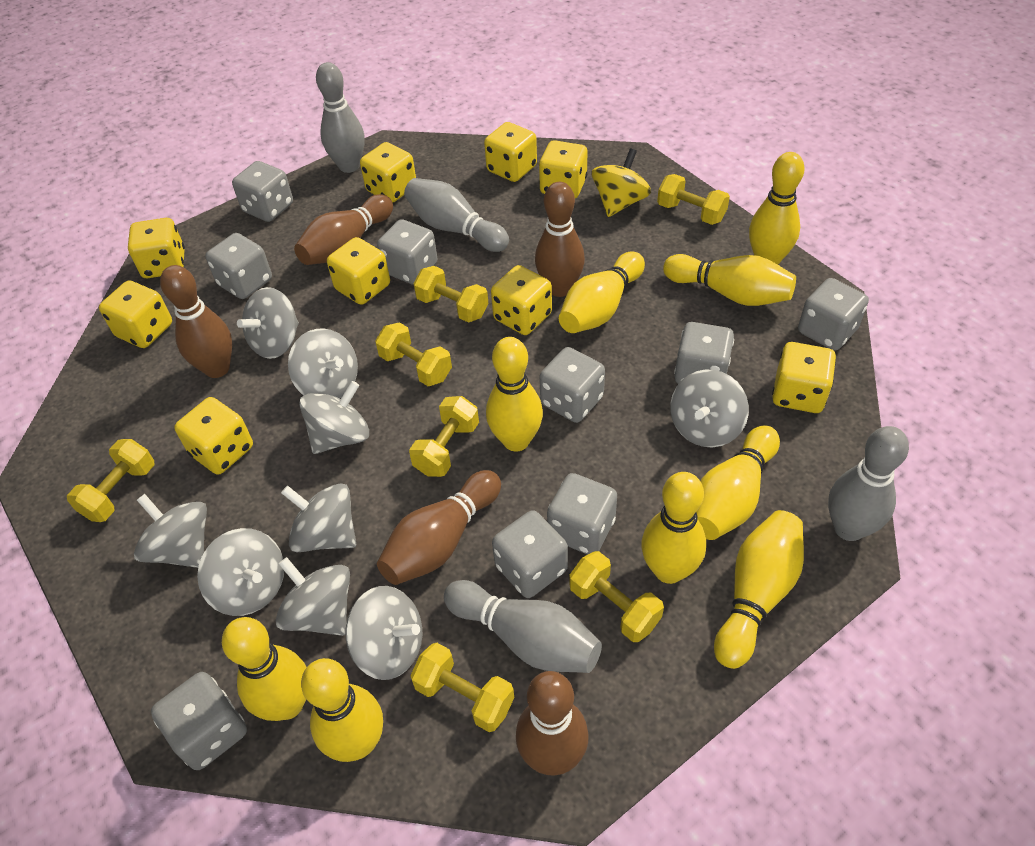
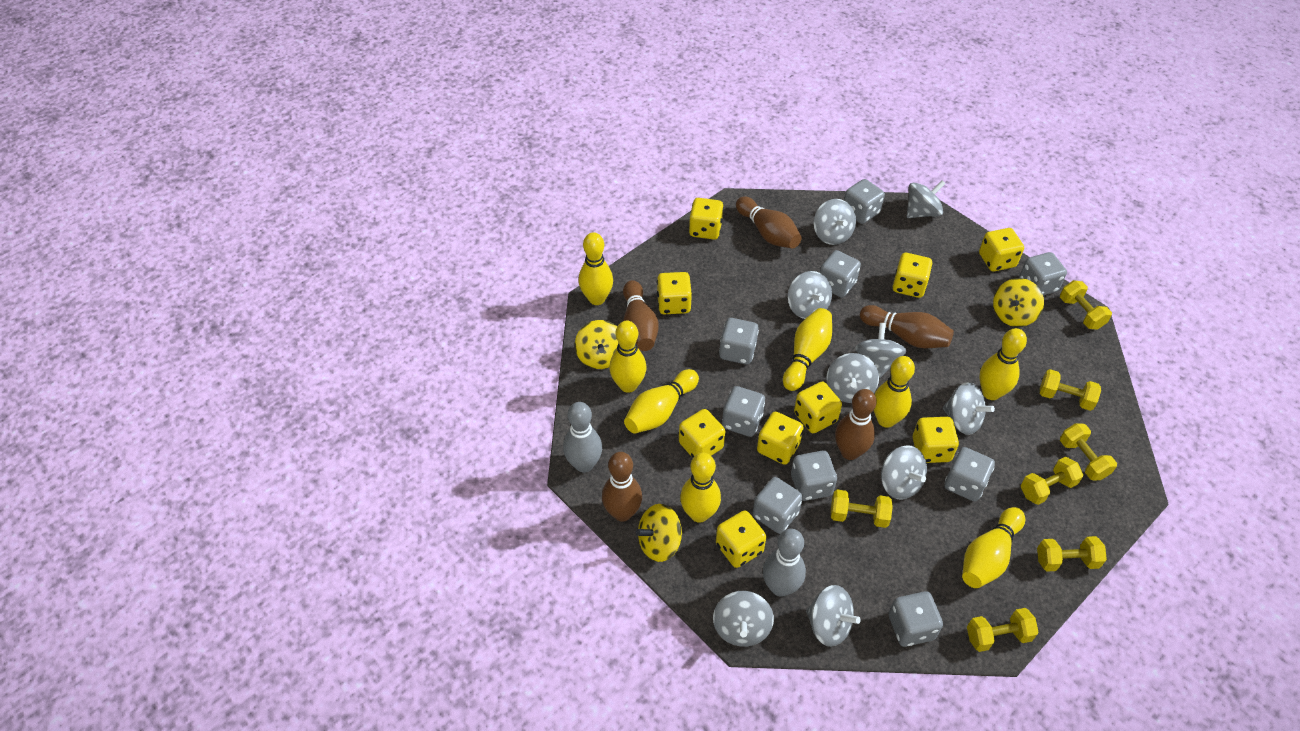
grey bowling pin: [316,62,365,173] [404,178,509,252] [444,580,602,673] [828,426,909,541] = 4 -> [563,402,602,473] [763,529,806,597] = 2
yellow bowling pin: [222,617,307,721] [301,658,383,762] [486,337,543,451] [559,252,645,333] [641,472,706,584] [663,254,796,306] [696,426,780,540] [714,510,804,669] [749,152,805,264] = 9 -> [579,232,613,305] [609,321,646,393] [624,369,699,434] [680,453,721,523] [783,308,832,391] [874,356,915,428] [962,507,1025,588] [979,328,1027,400] = 8
yellow spinning top: [592,148,651,217] = 1 -> [575,320,618,369] [636,504,682,562] [993,278,1044,327] = 3

